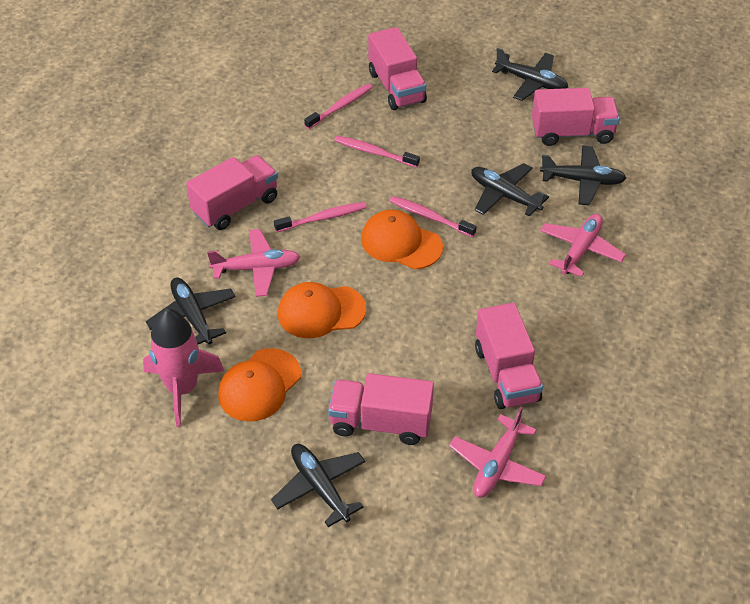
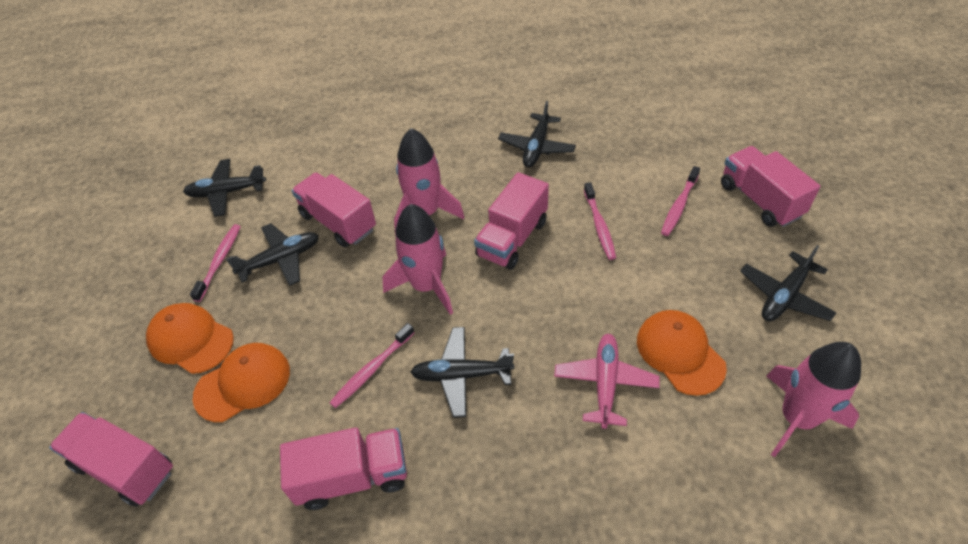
pink plane: [207,229,300,297] [449,407,547,498] [540,214,626,277] = 3 -> [554,334,660,429] = 1
pink rocket: [143,309,224,427] = 1 -> [383,204,453,315] [394,128,464,235] [766,342,861,457] = 3

